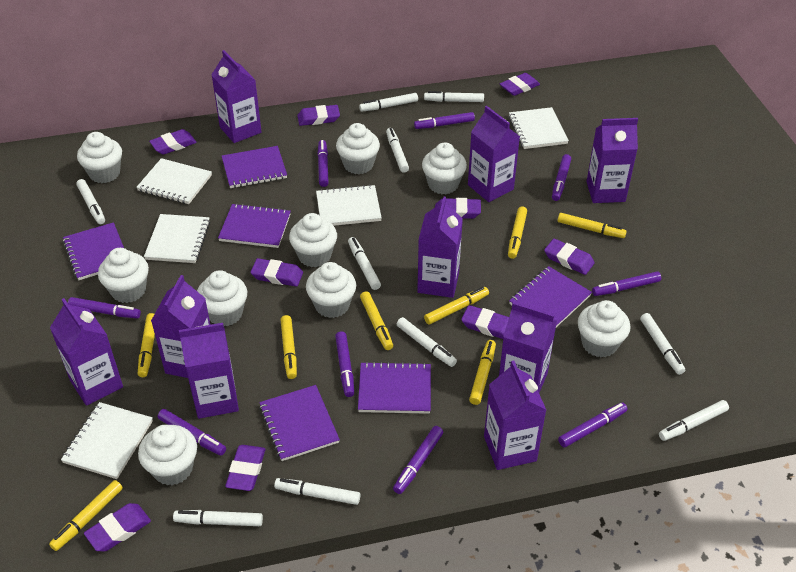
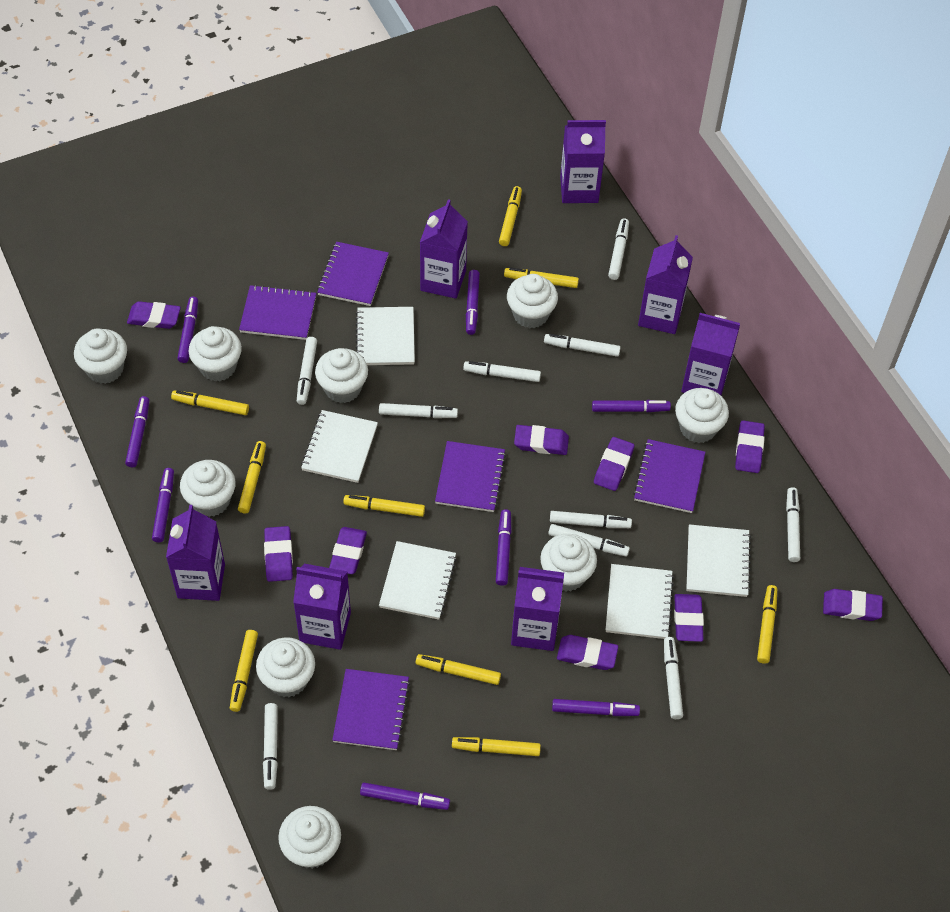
purple carton: [50,298,123,406] [151,275,210,378] [179,323,239,419] [211,50,262,143] [417,197,463,298] [468,106,520,202] [484,360,546,470] [499,302,557,393] [586,118,638,203] = 9 -> [166,505,225,601] [293,564,351,650] [420,199,468,299] [511,567,564,651] [560,120,606,203] [638,235,693,334] [681,313,740,395] = 7
purple marker: [68,297,141,319] [157,409,226,456] [317,140,329,187] [335,331,354,397] [393,426,443,494] [414,112,475,129] [552,154,571,201] [558,402,628,447] [592,271,661,296] = 9 -> [125,396,149,467] [152,468,174,542] [177,297,198,363] [360,783,450,810] [466,270,480,335] [496,509,512,586] [552,699,640,716] [592,400,671,412] = 8
purple notebook: [63,222,124,280] [218,203,291,248] [222,146,287,188] [259,385,340,461] [358,361,431,414] [509,266,592,327] = 6 -> [239,285,316,340] [317,242,389,306] [332,669,410,750] [435,441,506,512] [633,439,705,513] = 5
yellow marker: [49,480,123,551] [138,313,155,377] [281,315,297,379] [360,291,393,350] [424,287,489,325] [469,340,496,405] [508,207,527,259] [558,213,627,238] = 8 -> [171,390,249,415] [230,630,258,712] [238,441,266,514] [343,495,425,517] [416,654,501,685] [452,737,541,756] [499,186,522,246] [504,268,579,288] [757,585,777,664] = 9

